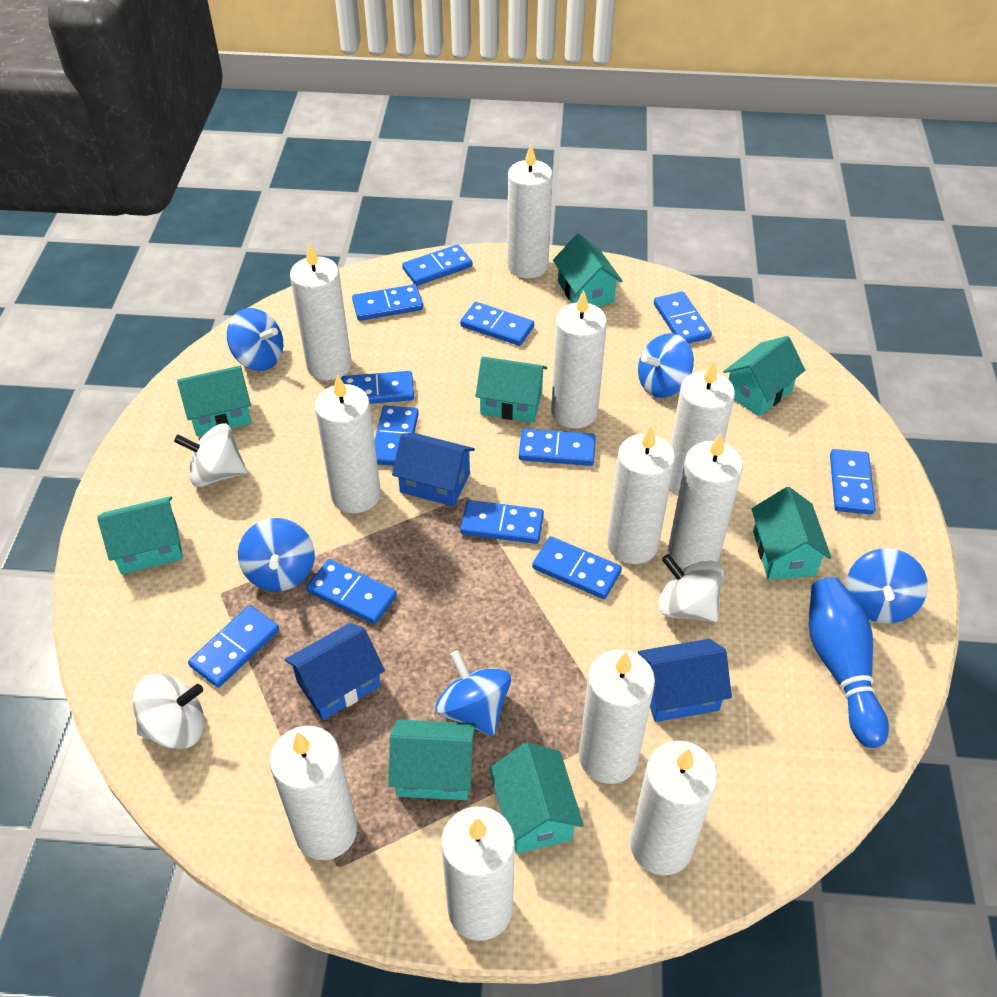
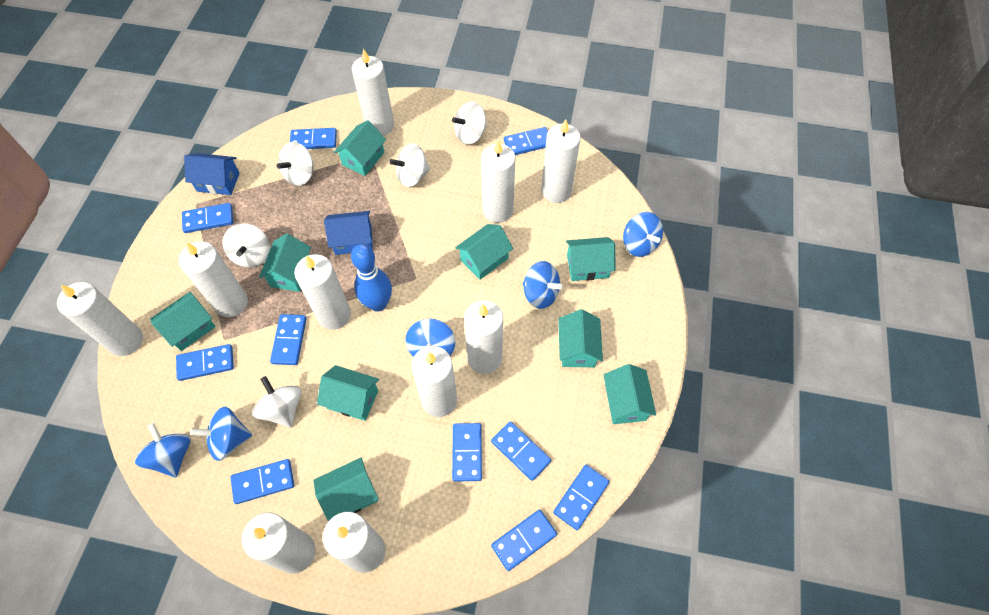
blue domino: [188,605,279,688] [306,559,397,624] [341,371,414,404] [352,284,423,321] [374,405,419,466] [402,245,473,286] [460,302,534,346] [460,500,544,544] [519,429,596,466] [532,536,622,599] [654,291,712,344] [830,449,875,514] = 12 -> [176,344,234,381] [182,203,233,233] [230,459,294,504] [270,314,307,365] [290,128,337,149] [452,423,482,482] [491,421,551,481] [491,510,557,571] [504,127,548,155] [553,465,610,530] = 10
blue house: [285,623,385,720] [392,433,475,507] [638,639,732,722] = 3 -> [184,153,240,195] [324,211,373,255] = 2
turquoise house: [97,496,183,574] [177,366,252,436] [388,719,476,800] [475,356,547,423] [489,743,584,854] [553,234,623,307] [723,336,805,417] [752,487,831,580] = 8 -> [150,292,216,351] [259,233,311,292] [313,458,379,521] [317,365,379,421] [334,120,386,176] [455,224,513,280] [558,309,603,367] [566,237,616,281] [604,364,656,424] = 9
white candle: [269,726,357,860] [290,243,352,380] [315,374,381,513] [441,806,515,941] [507,145,552,279] [551,290,607,428] [579,649,655,784] [607,426,675,564] [630,741,718,875] [668,433,743,569] [669,361,735,496] = 11 -> [57,282,143,356] [179,241,248,317] [241,513,316,574] [294,254,351,330] [323,512,386,573] [352,49,394,136] [411,346,457,417] [464,300,503,374] [481,140,516,223] [541,119,581,203] = 10
white spinning top: [133,673,204,749] [174,423,247,487] [658,554,724,622] = 3 -> [222,223,270,268] [252,376,301,428] [277,142,313,186] [390,144,430,187] [452,102,487,145] = 5

